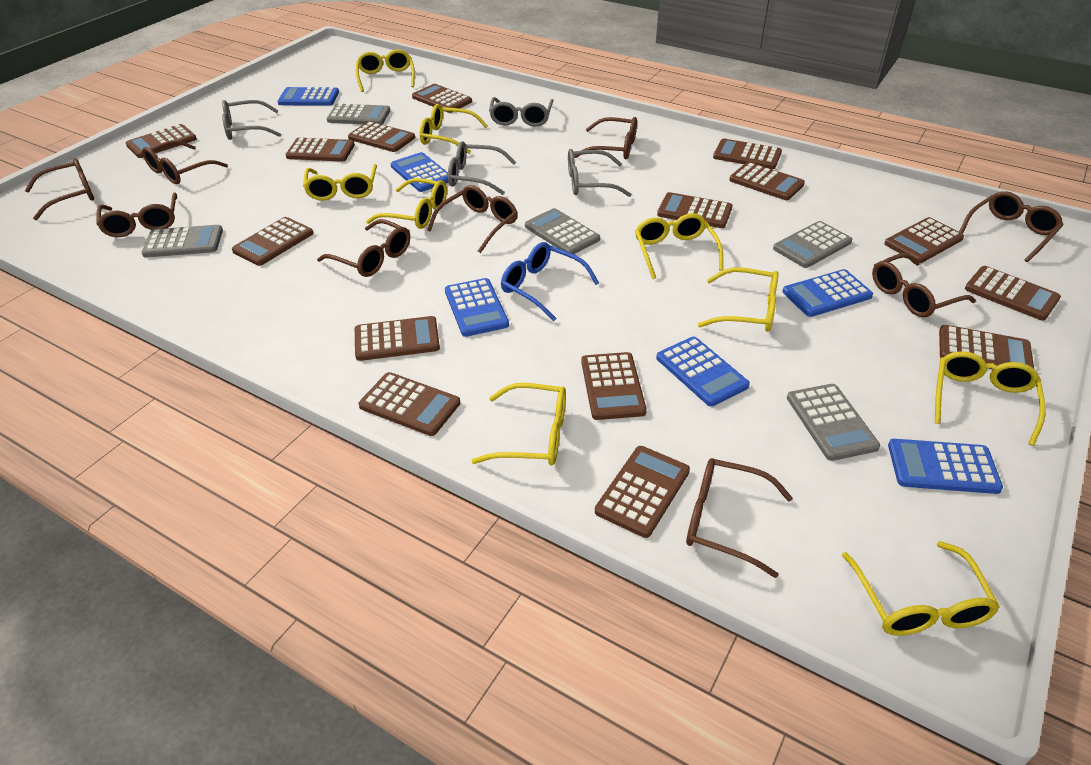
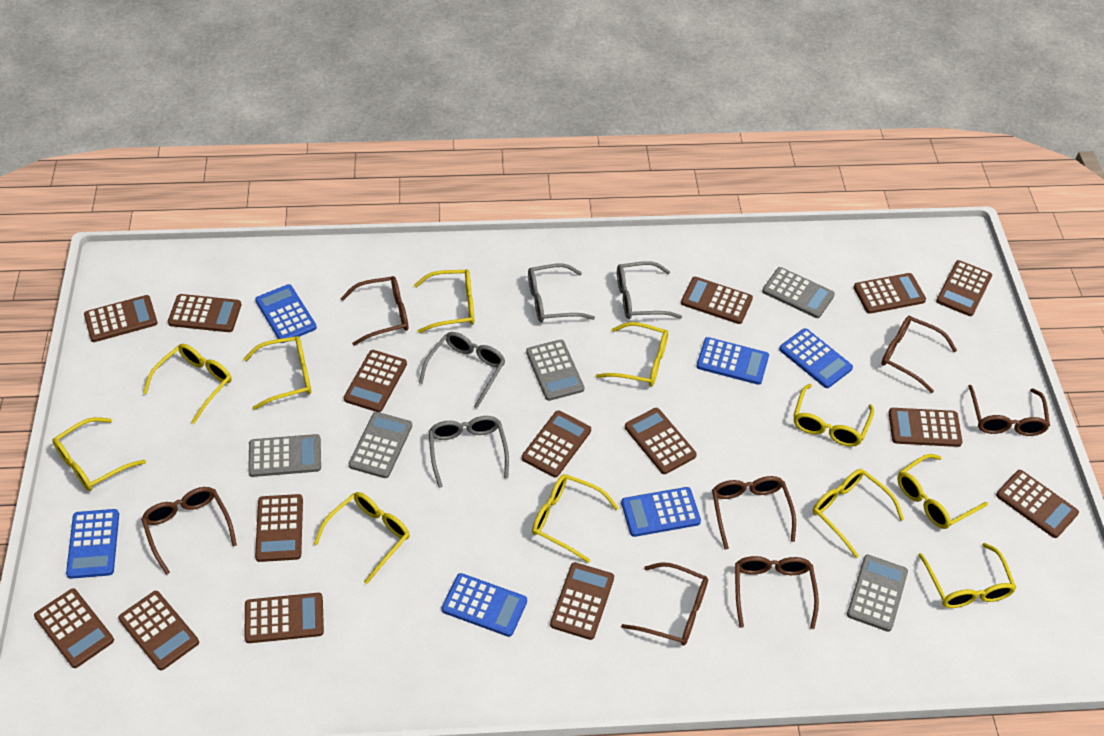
blue glasses: [501,242,599,321] = 1 -> none = 0
brown glasses: [25,158,94,220] [97,193,177,237] [142,140,228,184] [317,219,410,277] [427,185,518,253] [574,117,637,159] [686,458,793,578] [872,253,976,317] [959,191,1064,262] = 9 -> [141,487,237,575] [341,276,408,346] [621,562,708,645] [712,476,796,550] [735,556,819,629] [881,316,957,393] [968,385,1050,436] = 7
yellow glasses: [303,164,377,201] [356,49,415,92] [366,178,447,229] [419,104,488,154] [472,383,566,466] [635,213,723,279] [698,268,778,332] [842,541,1000,636] [935,351,1046,446] = 9 -> [52,417,146,491] [143,344,232,424] [244,336,311,410] [314,492,410,584] [414,269,474,333] [532,474,618,563] [596,322,668,387] [794,384,874,447] [813,469,904,558] [897,454,988,529] [918,543,1016,608] = 11

